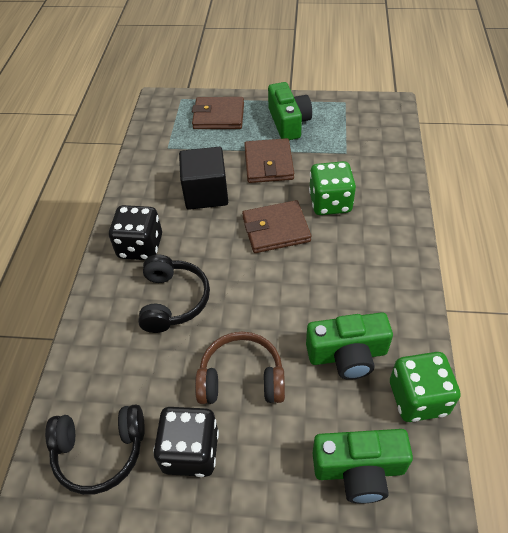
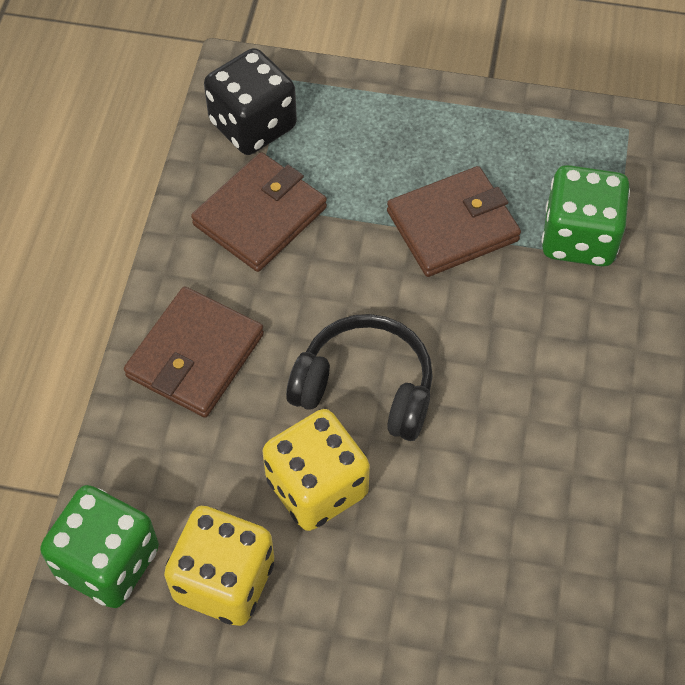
black cube: [179,147,228,210] = 1 -> none = 0
black dice: [109,205,162,260] [153,407,219,477] = 2 -> [204,48,297,155] = 1
black headphones: [45,404,145,495] [138,254,210,333] = 2 -> [286,314,433,441] = 1
brown headphones: [195,332,285,404] = 1 -> none = 0
green camera: [268,82,312,140] [306,312,393,380] [313,429,413,504] = 3 -> none = 0
yellow dice: none = 0 -> [164,506,274,626] [263,409,370,531] = 2

